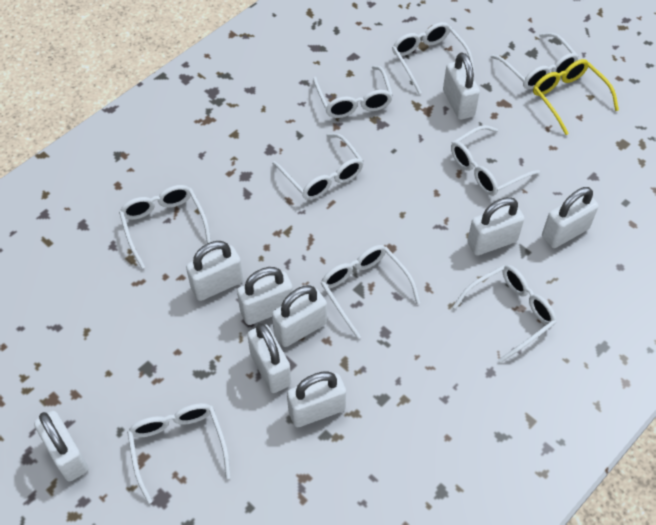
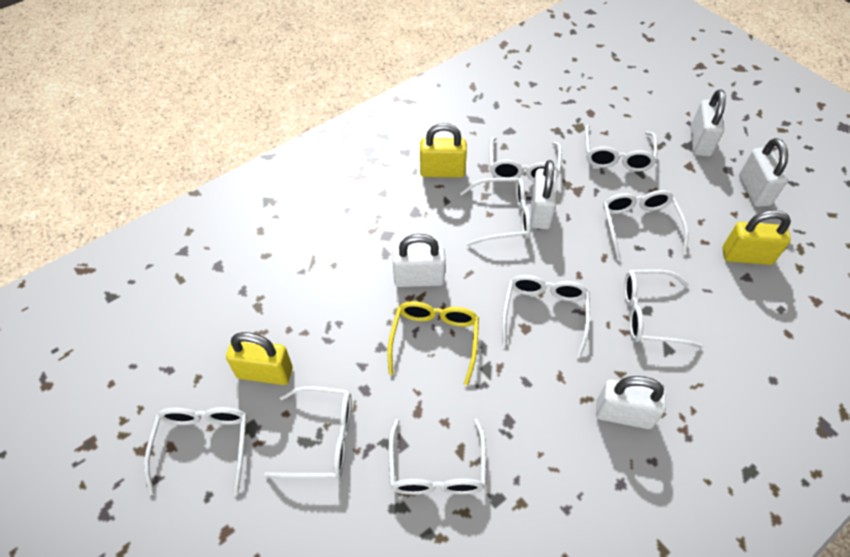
white padlock: [34,411,88,481] [186,241,243,301] [237,267,293,325] [247,323,291,393] [272,285,327,347] [287,371,346,427] [443,52,480,120] [467,197,524,256] [542,187,599,248] = 9 -> [393,234,446,287] [530,160,557,229] [596,376,666,429] [690,89,726,156] [739,138,788,207] = 5
yellow padlock: none = 0 -> [226,332,293,385] [420,123,467,178] [723,210,791,265] = 3

